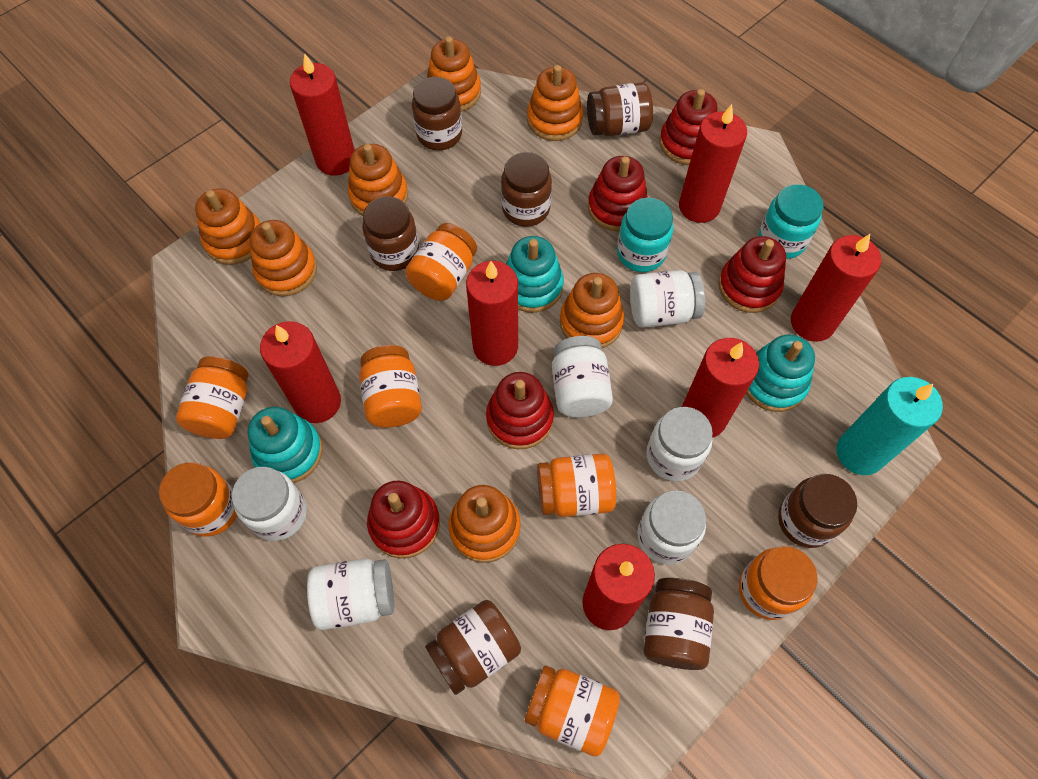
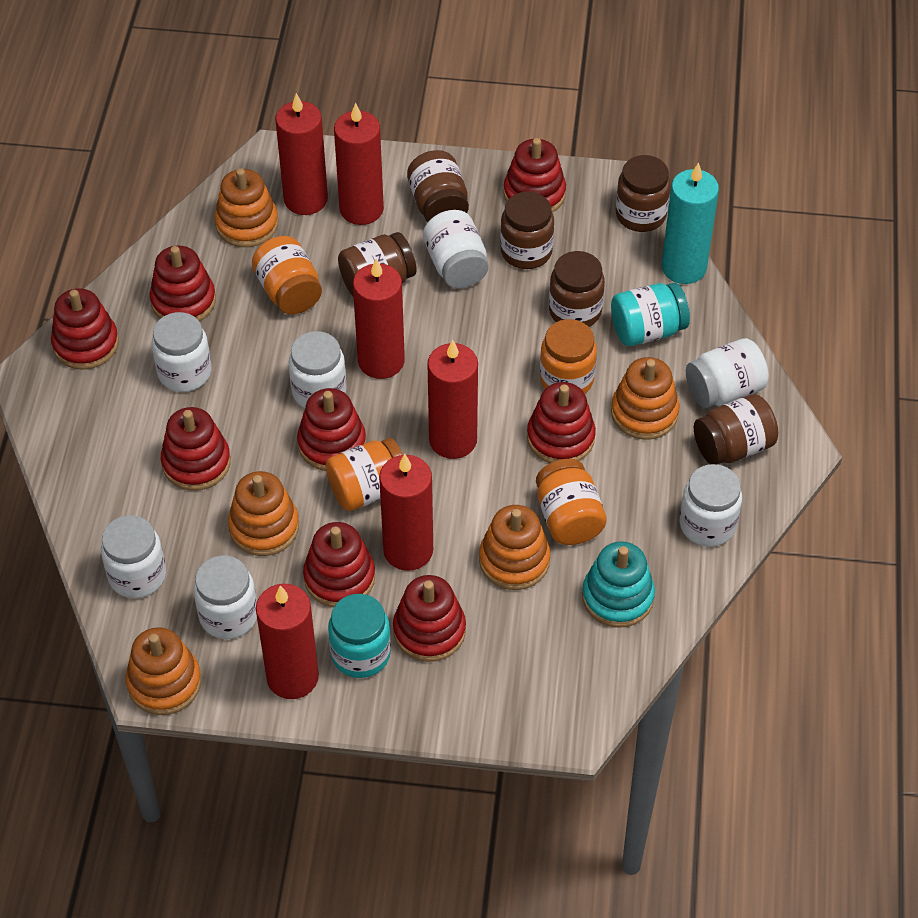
brown jar: [362,196,419,271] [412,77,462,150] [425,600,521,695] [501,152,552,227] [587,82,653,136] [644,578,714,670] [778,474,857,548] = 7 -> [338,232,417,297] [407,150,469,222] [500,192,554,269] [549,251,605,327] [616,155,671,232] [694,394,778,465] = 6
orange jar: [159,462,237,537] [176,356,248,439] [359,345,422,428] [405,223,477,301] [524,666,620,756] [537,453,616,517] [739,546,818,620] = 7 -> [252,236,322,315] [326,438,403,511] [536,459,607,545] [540,319,597,394] = 4
orange stacking toy: [195,188,260,265] [250,220,317,296] [348,144,408,216] [427,36,481,112] [448,485,521,563] [527,65,583,141] [560,273,624,348] = 7 -> [126,627,201,715] [214,168,278,247] [228,471,299,556] [479,505,550,590] [611,357,680,440] = 5
red candle: [260,321,341,423] [290,53,355,176] [466,261,518,366] [582,544,655,630] [679,104,747,223] [682,338,759,438] [791,234,881,342] = 7 -> [256,584,319,699] [275,93,328,215] [334,103,384,225] [353,259,405,379] [379,454,433,571] [428,340,478,459] = 6
red stacking toy: [367,481,440,559] [486,372,554,449] [588,156,648,232] [659,89,718,165] [718,236,786,313] = 5 -> [51,288,119,370] [150,246,216,321] [161,407,231,491] [297,388,366,471] [303,522,375,607] [393,575,466,662] [503,138,566,212] [527,382,596,463] = 8
turquoise stacking toy: [248,407,323,483] [506,236,564,313] [746,335,815,412] = 3 -> [582,541,655,628] = 1
white jar: [232,467,307,541] [307,559,394,630] [552,336,613,418] [630,270,705,328] [638,490,706,565] [646,407,713,481] = 6 -> [101,515,166,598] [152,312,212,392] [193,555,257,639] [289,331,347,408] [423,210,489,288] [679,464,742,547] [686,338,769,408] = 7

